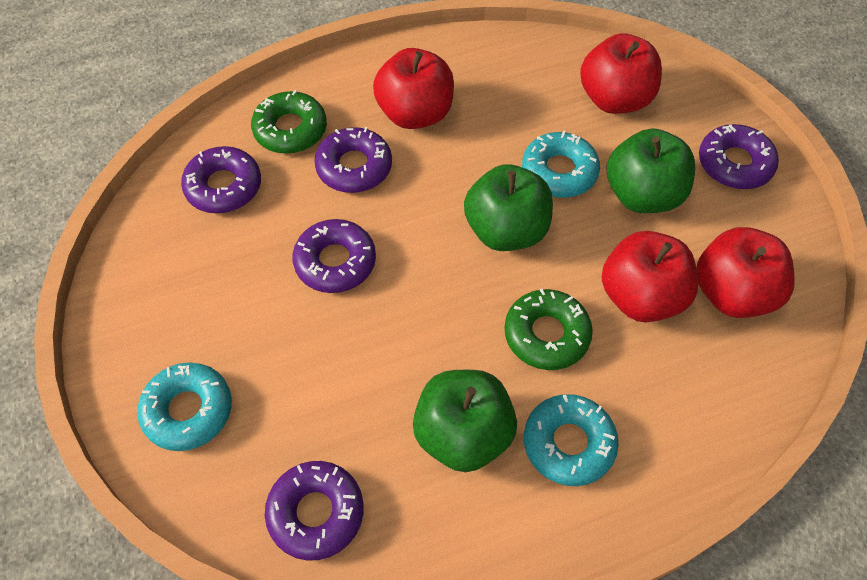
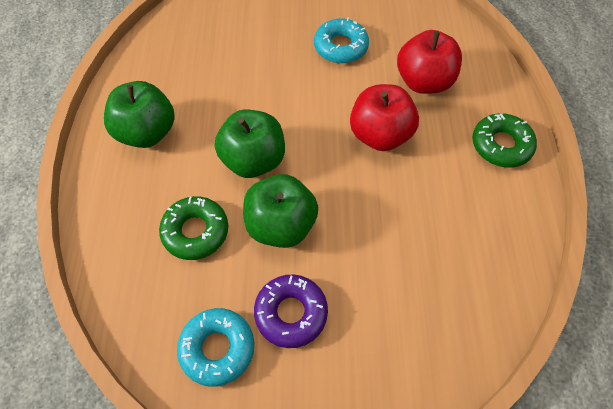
purple donut: [181,146,261,214] [265,461,364,561] [292,219,376,293] [314,127,392,193] [699,124,779,189] = 5 -> [254,274,328,348] = 1
red apple: [373,48,454,129] [580,33,662,114] [602,231,698,322] [696,227,795,318] = 4 -> [350,84,419,151] [397,30,462,94] = 2
turquoise donut: [137,363,232,451] [522,131,600,198] [524,394,619,486] = 3 -> [177,308,254,387] [314,17,369,63] = 2

